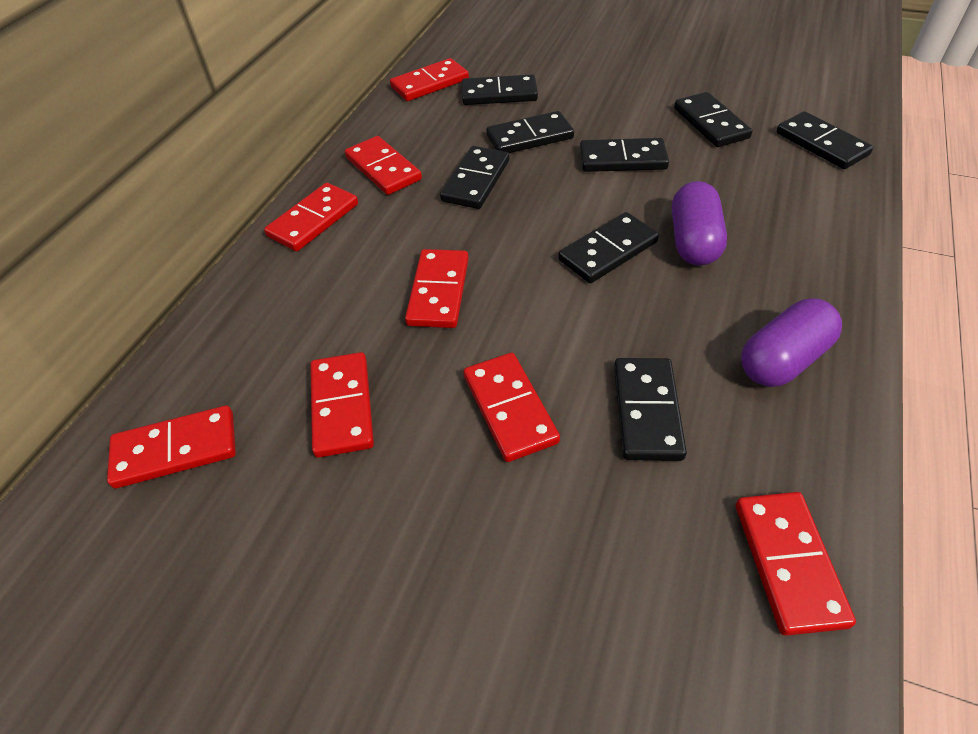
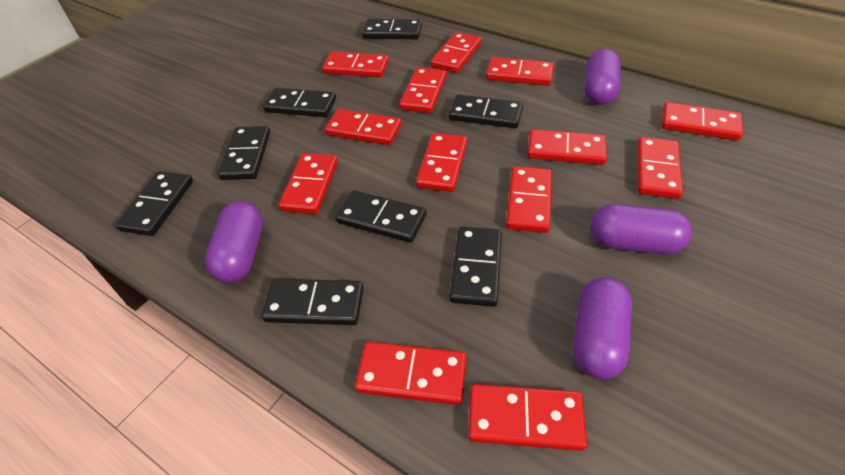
purple capsule: [672,181,727,265] [741,298,842,387] = 2 -> [204,201,263,283] [573,277,632,379] [584,49,621,105] [590,204,692,255] = 4
red domino: [107,405,236,488] [264,183,358,251] [310,352,374,458] [345,136,422,195] [390,58,469,101] [405,249,469,328] [463,353,560,462] [736,492,856,636] = 8 -> [278,153,338,214] [322,52,389,77] [325,109,402,145] [355,341,467,405] [399,67,446,113] [416,133,467,192] [430,32,481,73] [468,384,587,451] [486,57,554,86] [506,166,552,233] [528,129,607,165] [637,137,683,199] [662,102,743,140] = 13

